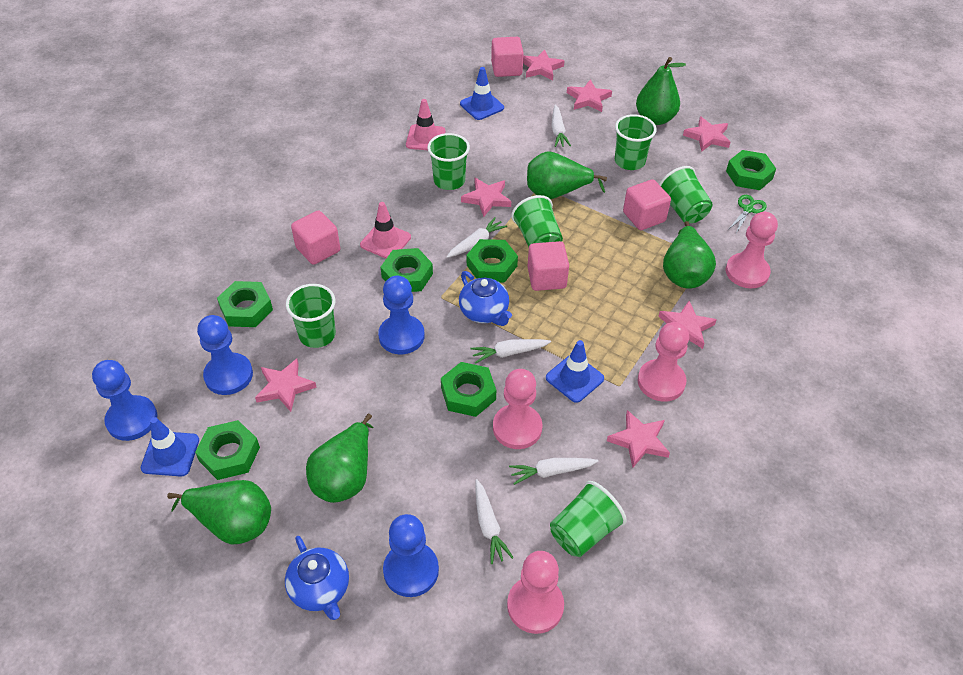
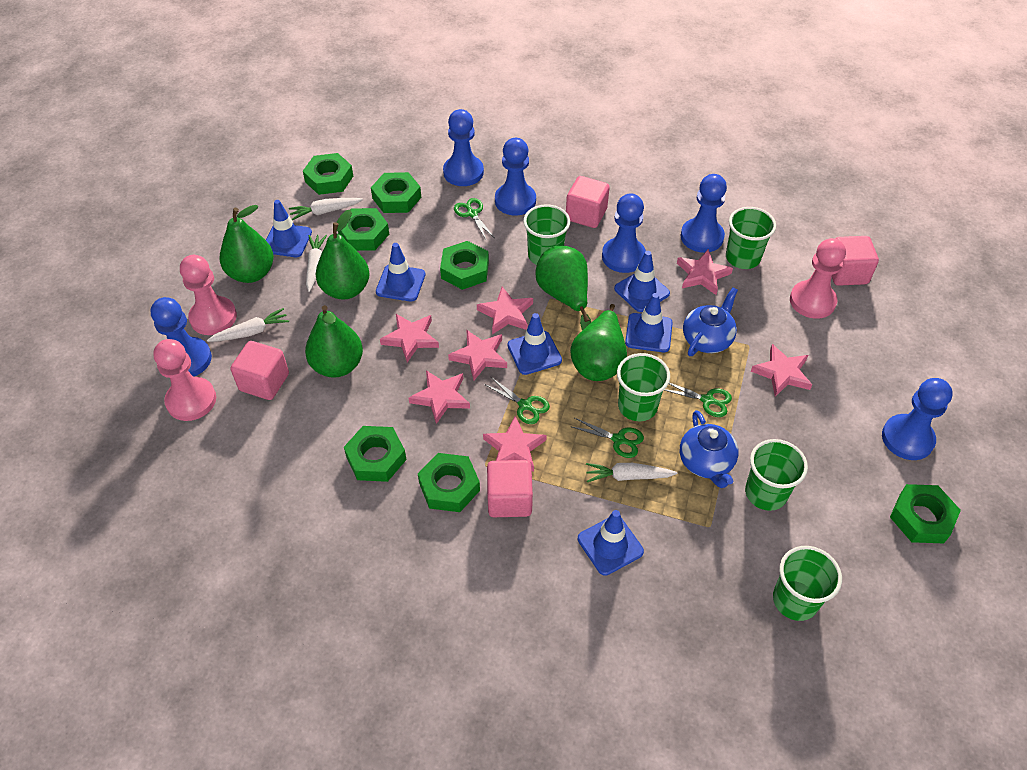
blue pawn: [92,360,157,441] [197,315,253,395] [378,276,425,354] [383,514,439,597] = 4 -> [151,297,212,377] [443,109,484,186] [495,138,536,216] [602,193,646,273] [681,174,727,253] [882,378,953,460] = 6
blue traffic cone: [141,417,199,476] [460,67,504,120] [546,340,604,403] = 3 -> [266,200,312,257] [376,243,425,302] [508,313,562,375] [578,510,644,576] [614,251,670,312] [625,293,673,352] = 6
green cup: [286,284,336,348] [427,133,470,190] [511,195,563,247] [550,481,627,557] [615,114,657,170] [659,166,713,224] = 6 -> [523,204,570,265] [617,353,670,421] [726,207,776,269] [745,439,808,511] [773,546,842,621] = 5
green nut: [195,420,260,480] [217,281,273,327] [381,248,433,292] [441,362,496,417] [467,239,518,283] [726,150,776,190] = 6 -> [303,153,353,195] [338,208,389,251] [344,426,406,482] [371,172,421,213] [418,453,480,512] [440,241,489,290] [890,484,961,543] = 7
green scissors: [728,195,767,233] = 1 -> [454,198,495,239] [484,377,550,424] [570,418,644,458] [664,383,732,417] = 4
pink pawn: [493,369,542,449] [507,551,564,634] [638,322,689,402] [726,212,778,288] = 4 -> [153,339,216,421] [180,255,237,335] [790,238,846,319] = 3
pink traffic cone: [360,202,411,259] [406,99,445,150] = 2 -> none = 0
white carrot: [447,217,507,258] [470,339,551,364] [475,479,514,564] [509,458,599,485] [552,105,571,147] = 5 -> [207,308,289,342] [289,198,363,220] [306,235,327,292] [586,463,677,482] = 4

